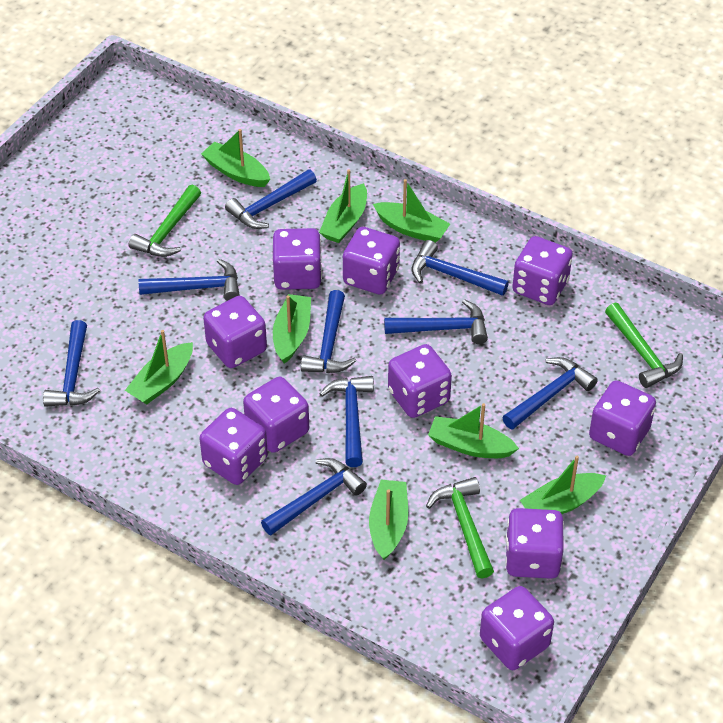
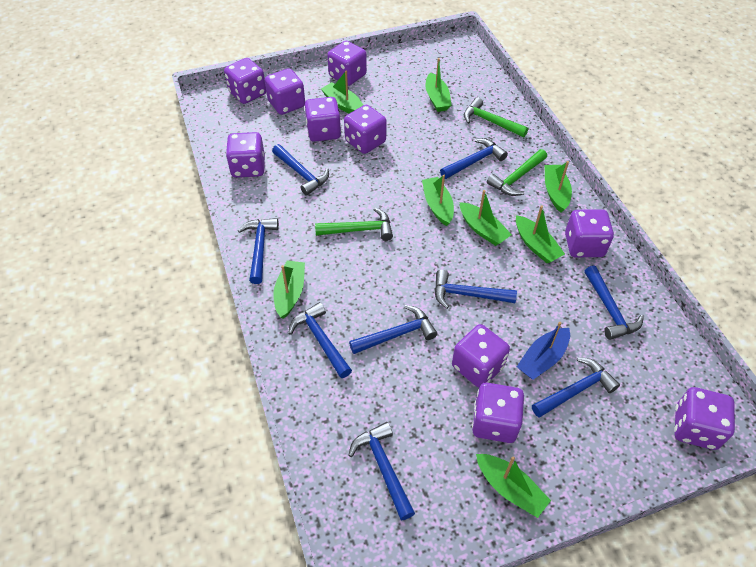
blue boat: none = 0 -> [517,322,570,380] = 1

